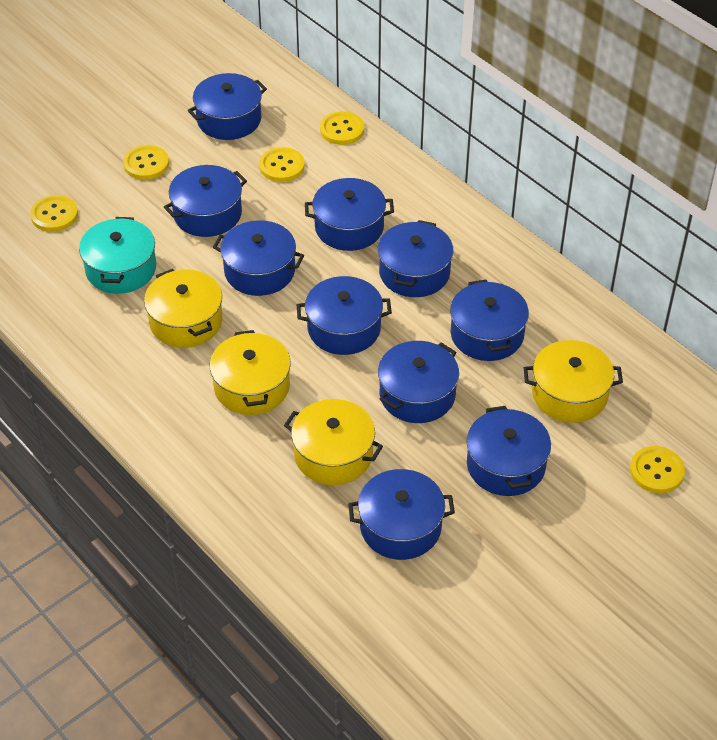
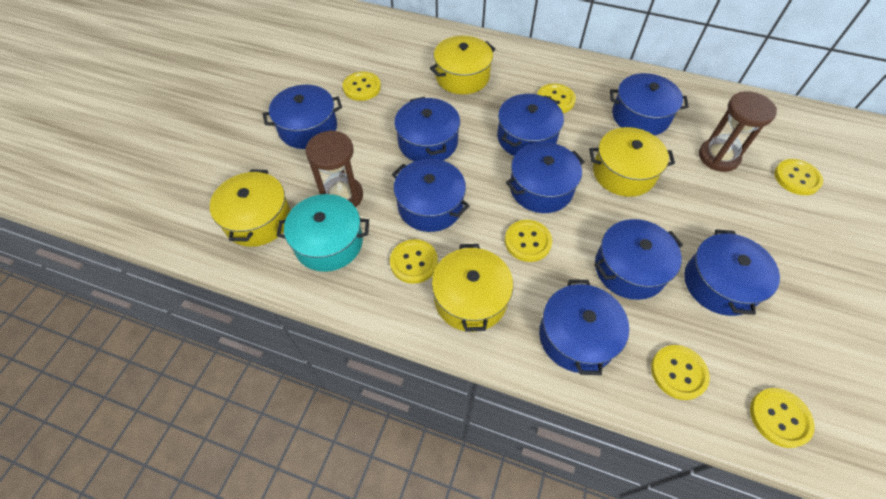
blue pot: [164,165,247,237] [188,73,267,140] [213,220,304,296] [297,276,392,355] [305,178,394,251] [348,469,455,560] [378,220,453,297] [378,341,459,423] [450,280,529,361] [467,406,551,496] = 10 -> [263,85,342,149] [392,159,470,232] [394,97,460,162] [497,94,564,156] [506,142,585,213] [539,279,629,375] [594,219,683,300] [610,73,689,136] [684,229,780,316] = 9
brown hourglass: none = 0 -> [305,130,363,207] [699,91,777,172] = 2
yellow button: [30,195,78,232] [123,145,169,180] [259,147,305,182] [320,112,364,145] [630,446,685,493] = 5 -> [343,72,381,101] [390,239,438,284] [505,220,552,262] [537,84,576,113] [651,345,710,400] [750,388,815,448] [774,159,823,195] = 7

